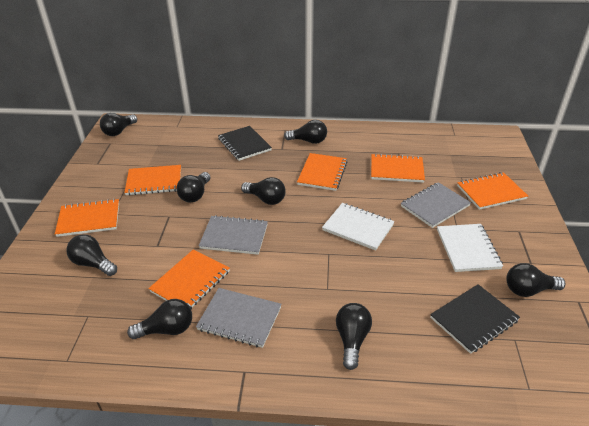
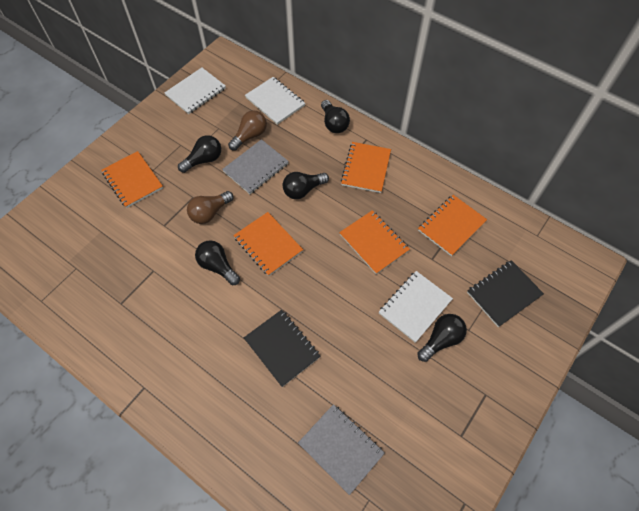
black light bulb: [66,234,117,276] [100,113,137,136] [127,299,192,339] [176,172,211,203] [241,177,286,205] [284,120,327,144] [336,303,372,370] [506,263,566,297] = 8 -> [178,135,221,173] [195,240,240,285] [283,172,329,199] [321,100,350,133] [417,314,467,362] = 5
brown light bulb: none = 0 -> [187,191,234,224] [228,110,267,151] = 2
grey notebook: [196,288,282,348] [199,215,268,255] [401,182,471,228] = 3 -> [222,139,289,194] [298,404,385,495] = 2
orange notebook: [55,199,119,237] [124,165,181,195] [148,249,230,310] [297,153,347,191] [371,154,425,183] [457,172,528,210] = 6 -> [101,151,163,208] [233,212,303,276] [339,210,410,274] [341,142,391,193] [418,195,487,256] = 5
white notebook: [322,203,395,251] [437,224,503,272] = 2 -> [164,68,226,114] [245,77,305,125] [379,271,453,343] = 3

